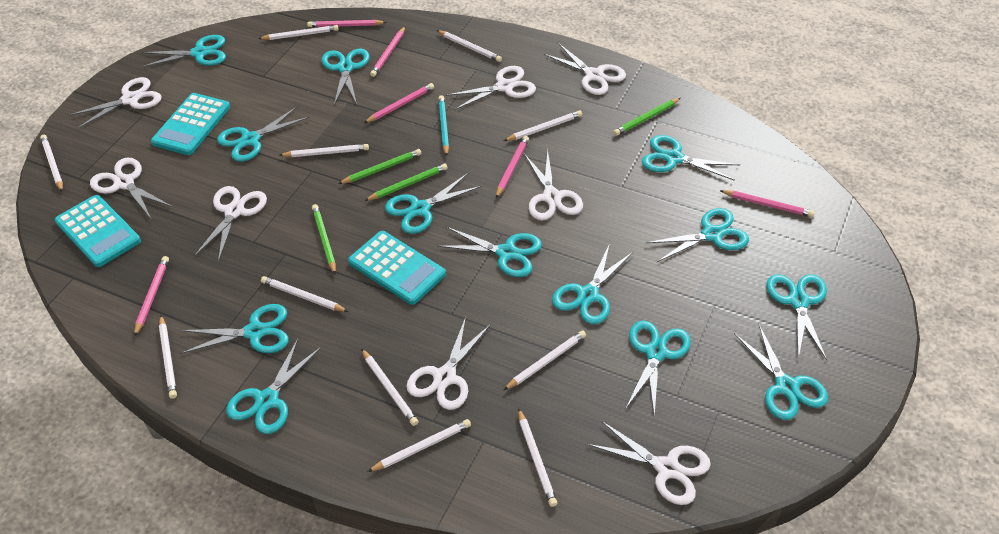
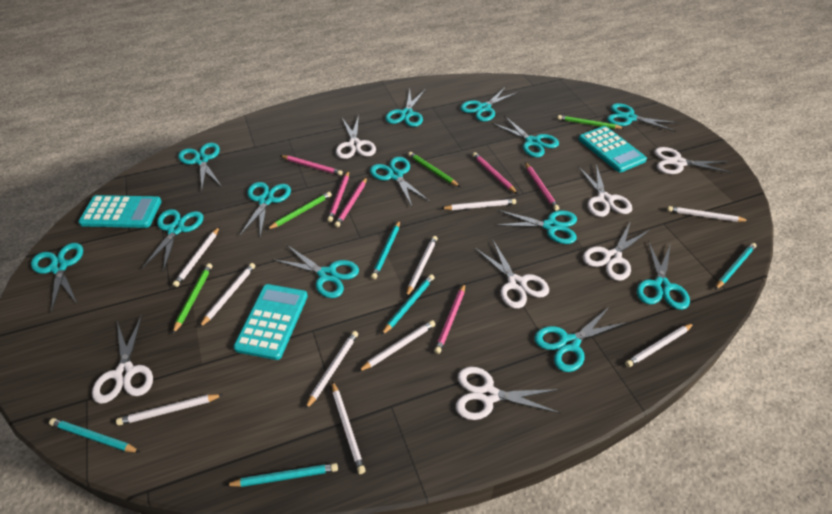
turquoise pencil: [438,95,449,156] = 1 -> [49,418,140,453] [226,463,338,487] [371,220,400,280] [382,274,435,335] [715,243,757,290] = 5
white pencil: [40,135,63,191] [159,315,177,399] [258,25,339,40] [261,276,348,312] [279,144,369,157] [361,348,419,426] [367,419,471,472] [437,30,502,62] [504,110,582,141] [504,330,586,390] [518,408,557,507] = 11 -> [116,394,224,425] [172,227,220,287] [199,263,255,328] [305,331,358,410] [332,381,366,474] [358,320,436,372] [406,236,438,297] [441,199,516,210] [625,323,694,367] [667,206,749,222] = 10
white scissors: [68,77,162,129] [90,158,173,220] [194,186,267,262] [406,317,491,410] [446,66,536,110] [524,150,583,220] [544,43,626,95] [587,421,711,505] = 8 -> [92,315,153,404] [336,115,376,159] [456,367,561,420] [475,240,549,309] [578,164,632,217] [583,221,650,281] [655,147,733,174] = 7

